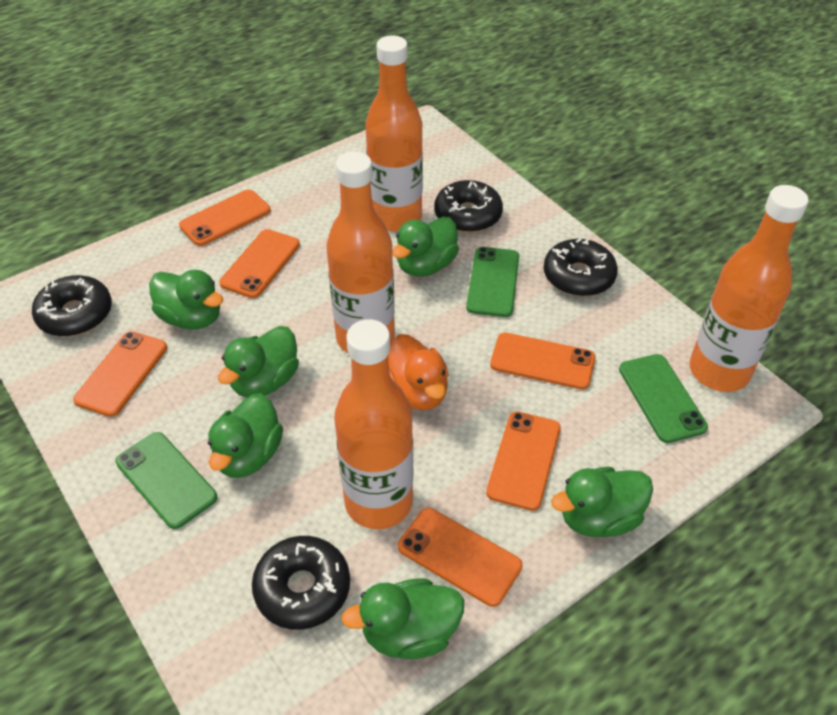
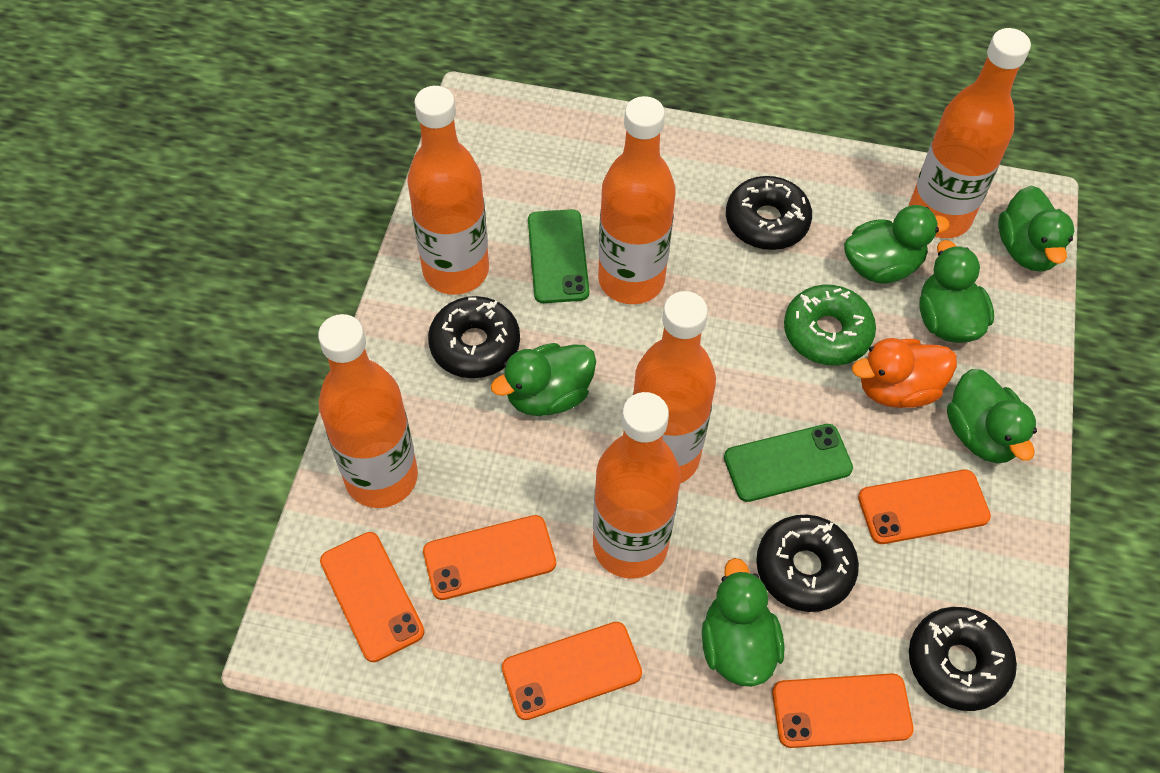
green donut: none = 0 -> [784,285,876,365] = 1
green phone: [115,432,217,529] [466,247,519,317] [619,354,708,443] = 3 -> [528,209,589,303] [724,424,853,502] = 2
orange bottle: [326,152,395,354] [334,319,413,529] [365,35,423,232] [689,185,809,392] = 4 -> [318,314,418,508] [407,86,489,295] [593,392,681,579] [598,96,676,304] [633,291,716,483] [909,28,1031,238] = 6
orange phone: [73,331,167,417] [179,189,271,246] [219,229,300,298] [398,508,522,607] [486,411,561,511] [490,333,595,390] = 6 -> [320,532,424,662] [423,515,556,600] [502,622,642,720] [772,673,914,748] [858,470,991,544] = 5

